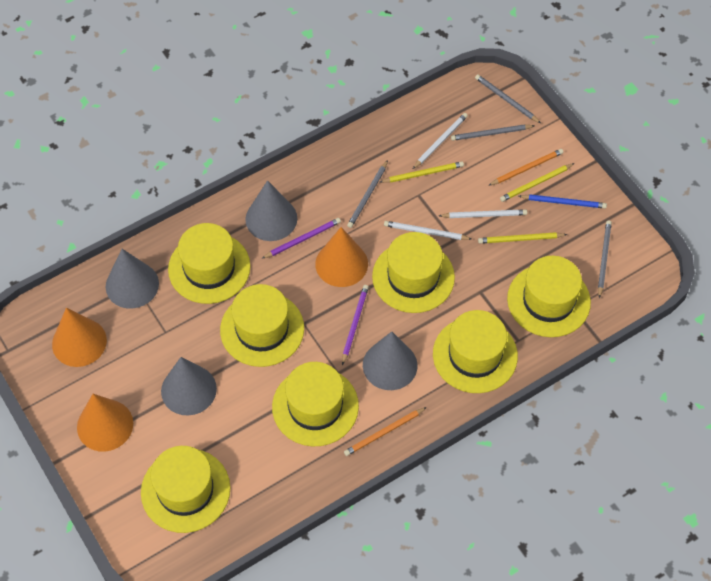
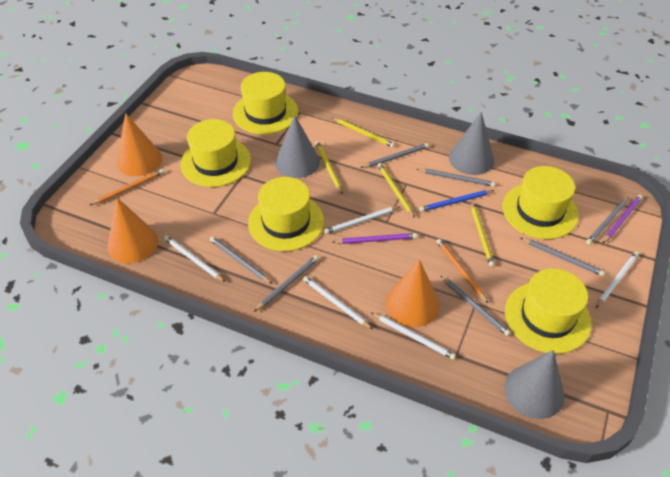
grey cone: [106,249,159,309] [161,357,217,416] [246,180,297,241] [363,331,418,390] = 4 -> [275,115,320,178] [449,112,494,175] [504,350,565,419] = 3
grey pencil: [347,160,388,228] [451,125,535,141] [475,74,541,123] [598,220,612,298] = 4 -> [210,236,272,284] [254,255,319,312] [360,143,429,168] [416,169,495,187] [441,276,511,336] [521,238,605,276] [586,197,629,245] = 7
white pencil: [384,221,472,240] [413,113,468,169] [439,210,527,218] = 3 -> [164,235,225,282] [303,276,373,329] [324,206,401,234] [372,313,456,360] [596,252,639,308] = 5
yellow hat: [141,446,230,533] [168,223,251,304] [220,284,304,367] [272,362,359,446] [372,232,455,313] [433,310,518,393] [507,256,591,337] = 7 -> [180,119,251,187] [233,72,298,134] [248,177,324,251] [502,166,579,239] [505,268,592,354] = 5
yellow pencil: [380,161,464,183] [478,232,567,244] [500,163,575,202] = 3 -> [315,141,342,194] [332,117,395,148] [377,163,415,218] [471,201,495,267] = 4

